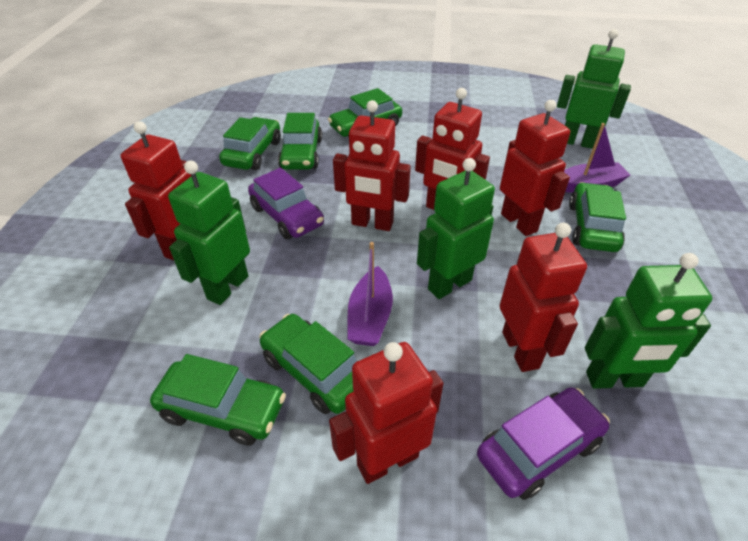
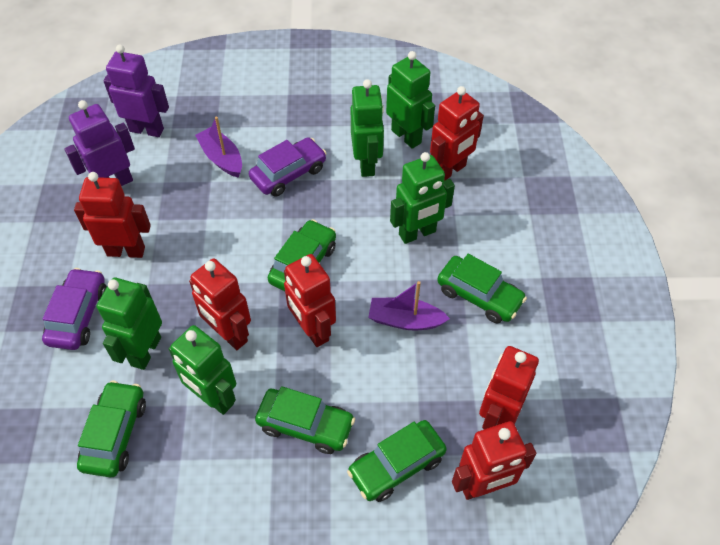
green car: [150,354,286,446] [219,117,281,170] [259,314,357,414] [278,113,322,170] [328,88,402,137] [569,182,626,252] = 6 -> [77,381,146,477] [255,386,355,454] [267,219,336,291] [347,420,447,502] [437,254,527,323] = 5
green robot: [168,160,250,305] [417,158,495,299] [557,29,631,149] [585,253,712,389] = 4 -> [97,278,162,370] [169,325,236,415] [351,79,384,177] [386,51,435,149] [390,152,455,244] = 5
purple robot: none = 0 -> [64,100,135,186] [103,44,169,137] = 2

